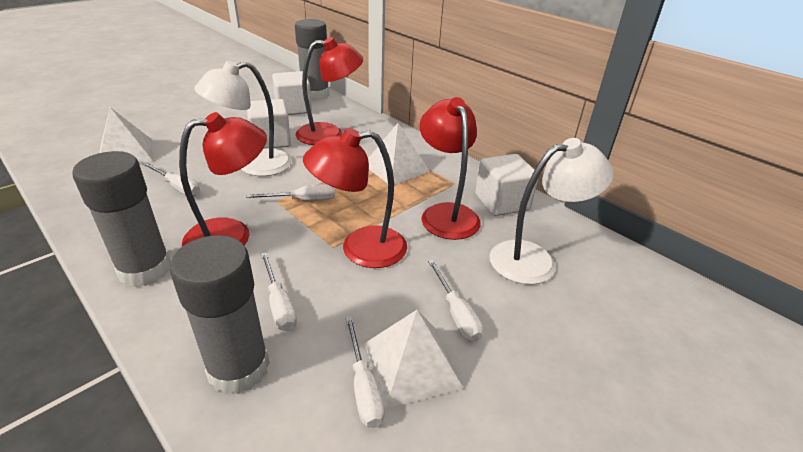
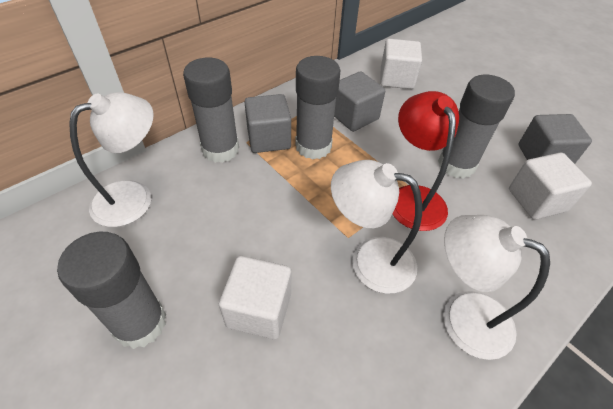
grey cube: none = 0 -> [244,94,291,153] [334,71,385,132] [519,114,592,164] = 3
grey glue stick: [72,151,171,287] [170,235,270,394] [295,19,329,101] = 3 -> [57,232,166,349] [183,58,239,163] [295,56,340,160] [438,74,515,179] = 4
red lamp: [179,112,267,247] [296,37,363,145] [303,128,407,268] [419,97,481,240] = 4 -> [392,91,459,231] = 1
white lamp: [195,61,292,176] [489,138,614,285] = 2 -> [69,92,153,227] [331,160,422,294] [444,215,550,360] = 3
white pyramid: [100,107,153,163] [364,310,464,409] [368,123,430,185] = 3 -> none = 0
white screwdriver: [143,162,200,196] [246,184,335,201] [261,252,297,331] [345,316,385,428] [428,260,483,342] = 5 -> none = 0

